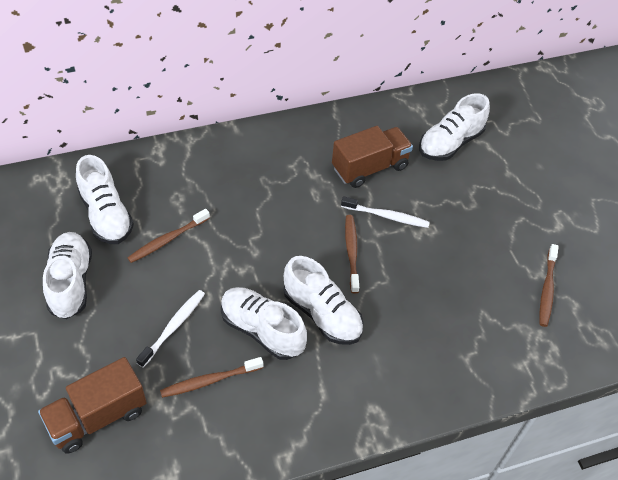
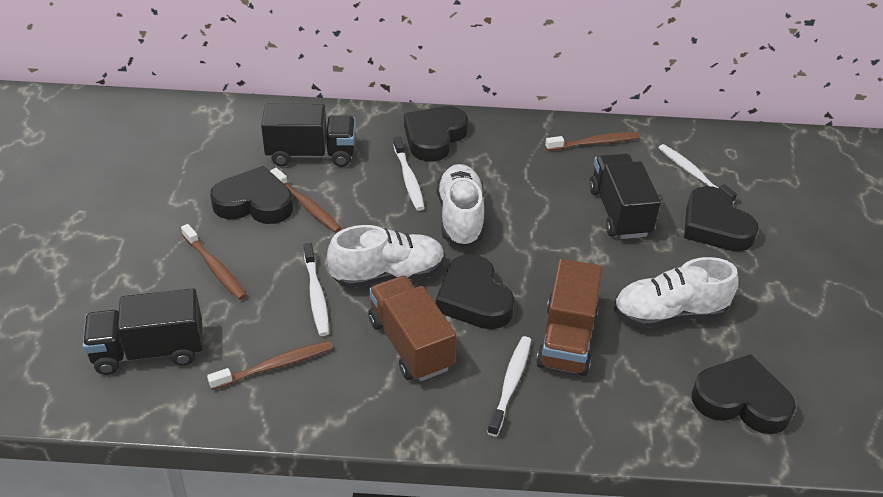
black heart: none = 0 -> [210,166,293,224] [404,106,468,161] [436,254,515,329] [684,186,759,251] [692,354,796,434] = 5
black truck: none = 0 -> [83,288,202,375] [261,103,356,167] [589,153,661,239] = 3
white shoe: [43,232,92,319] [76,155,134,244] [221,287,307,360] [284,256,364,345] [419,93,490,161] = 5 -> [327,225,445,289] [437,164,484,247] [613,257,739,328] = 3
white toothbrush: [136,290,205,368] [341,196,430,228] = 2 -> [304,243,329,336] [393,136,424,211] [487,336,531,437] [658,144,737,203] = 4

